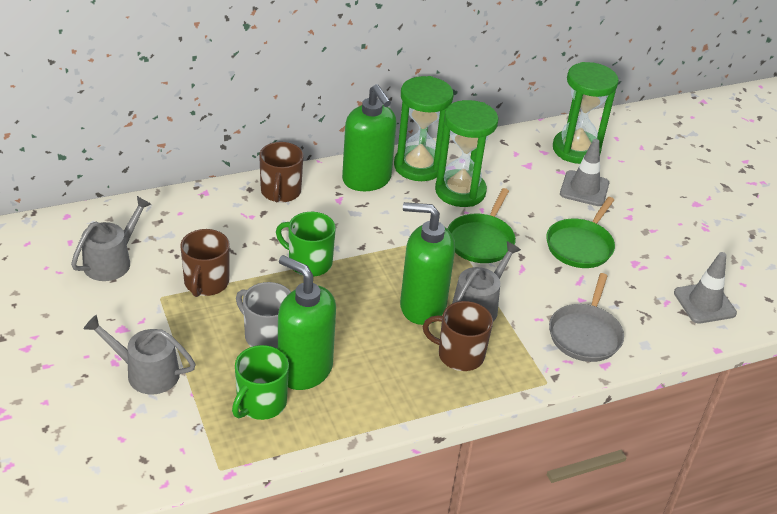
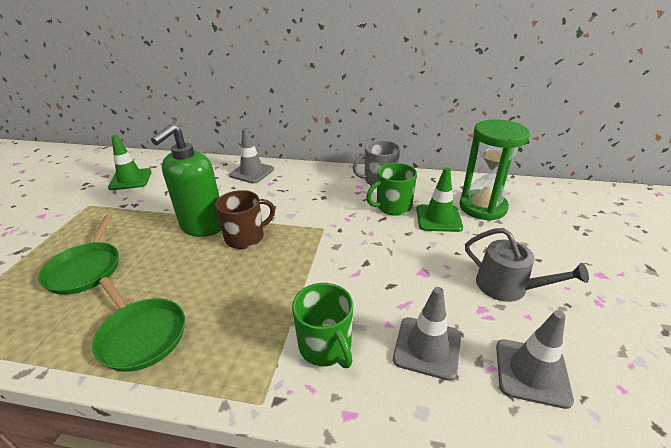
brown mug: [180,229,230,297] [259,142,303,203] [423,301,493,371] = 3 -> [215,190,275,249] = 1
green hourglass: [394,76,454,181] [435,100,499,207] [553,62,619,164] = 3 -> [460,119,530,221] = 1
green soap dispenser: [278,255,336,390] [342,84,397,191] [400,202,455,325] = 3 -> [151,124,221,237] = 1
green traffic cone: none = 0 -> [108,135,151,190] [416,167,463,232] = 2
grey pan: [549,273,624,362] = 1 -> none = 0
grey traffic cone: [560,139,609,206] [674,252,737,323] = 2 -> [229,128,274,184] [393,287,461,381] [496,310,574,409] = 3
grey watering can: [71,196,151,281] [84,315,196,394] [452,241,521,322] = 3 -> [465,228,589,302] = 1

